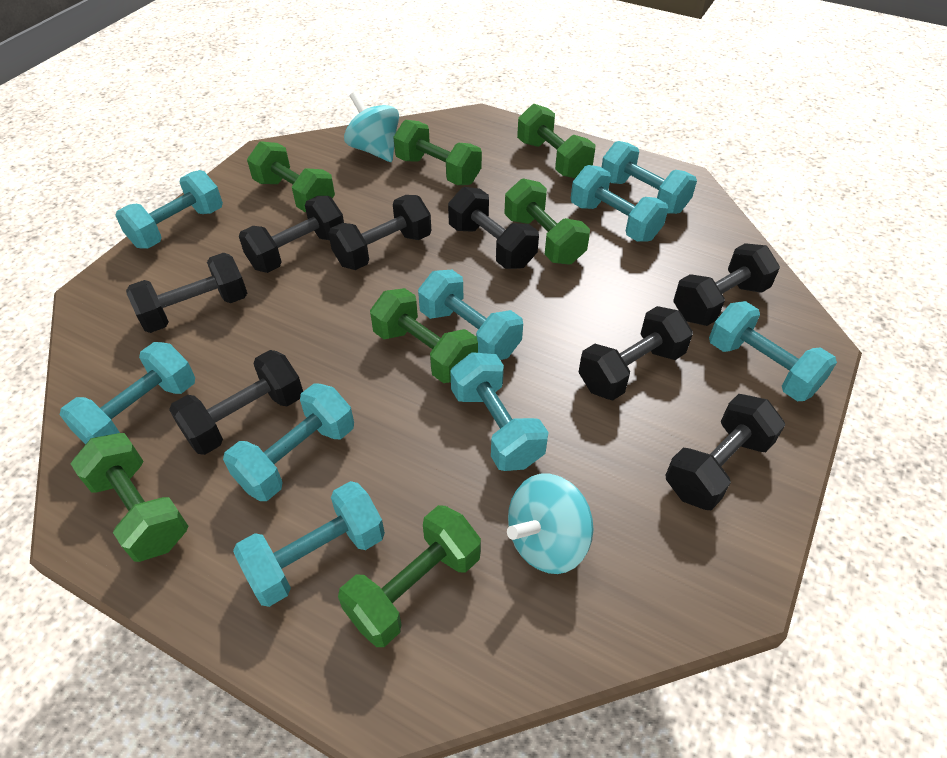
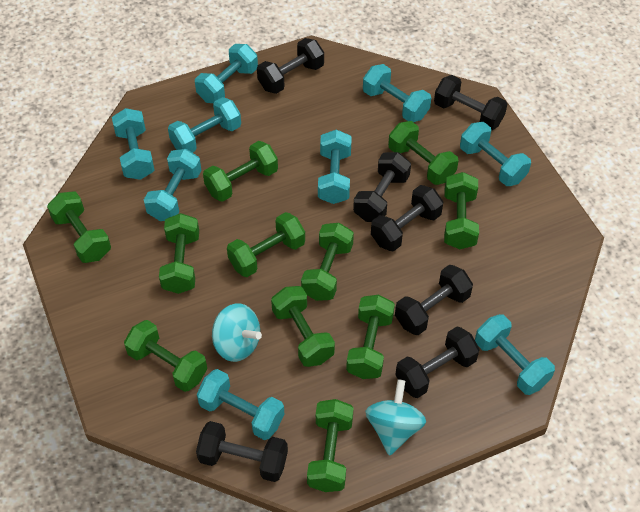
black dumbbell: [126,253,247,333] [169,350,303,455] [239,196,344,273] [328,195,431,270] [448,187,539,269] [578,306,693,400] [665,394,785,510] [673,243,780,326] = 8 -> [196,421,288,482] [257,38,324,94] [353,152,411,222] [371,185,443,252] [395,265,473,335] [395,327,480,398] [434,75,507,130] = 7
green dumbbell: [70,433,188,562] [247,141,335,212] [338,505,481,647] [370,288,478,383] [393,120,482,185] [504,178,590,265] [517,104,595,178] = 7 -> [47,192,111,263] [124,320,207,392] [159,213,199,294] [203,141,278,202] [227,212,305,277] [271,286,335,367] [301,223,354,301] [307,399,354,492] [346,295,395,379] [388,121,458,185] [444,172,479,249] = 11

